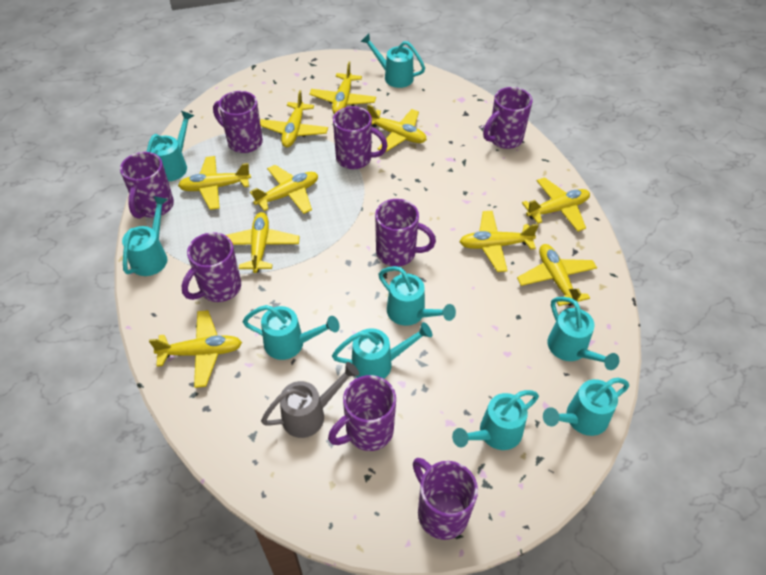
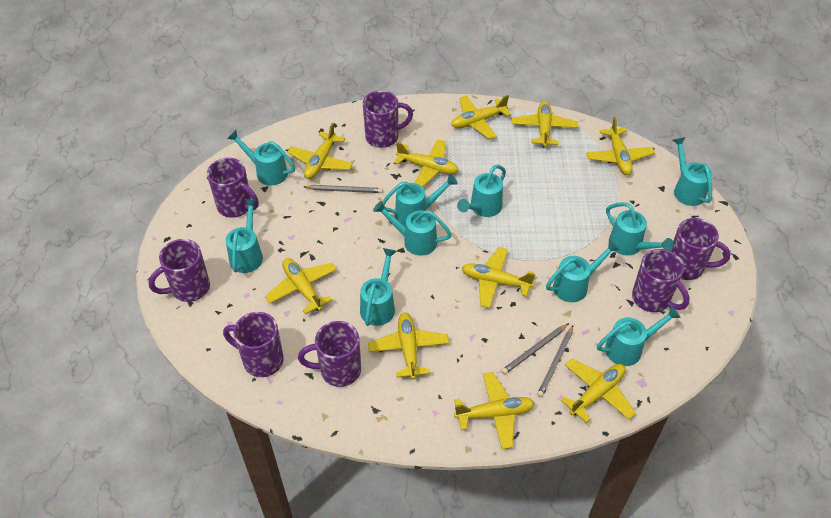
grey pencil: none = 0 -> [304,185,383,193] [501,323,569,375] [537,325,573,397] = 3
grey watering can: [261,362,359,438] = 1 -> none = 0
purple mug: [120,152,174,219] [181,232,241,302] [213,91,263,153] [328,375,396,451] [333,106,388,169] [375,199,436,267] [413,458,478,540] [483,87,532,149] = 8 -> [149,239,210,302] [207,158,259,218] [223,312,284,377] [298,321,361,387] [363,91,413,148] [632,249,690,312] [671,218,731,280] = 7
turquoise watering can: [122,196,168,276] [146,111,194,181] [242,305,339,360] [332,322,432,379] [360,34,425,88] [378,266,456,326] [452,390,539,450] [543,378,629,436] [547,297,619,370] = 9 -> [226,199,263,273] [227,130,295,186] [360,248,396,326] [373,201,452,256] [382,174,458,226] [457,165,506,217] [546,240,619,302] [597,306,681,366] [606,202,674,255] [673,137,712,206] = 10

